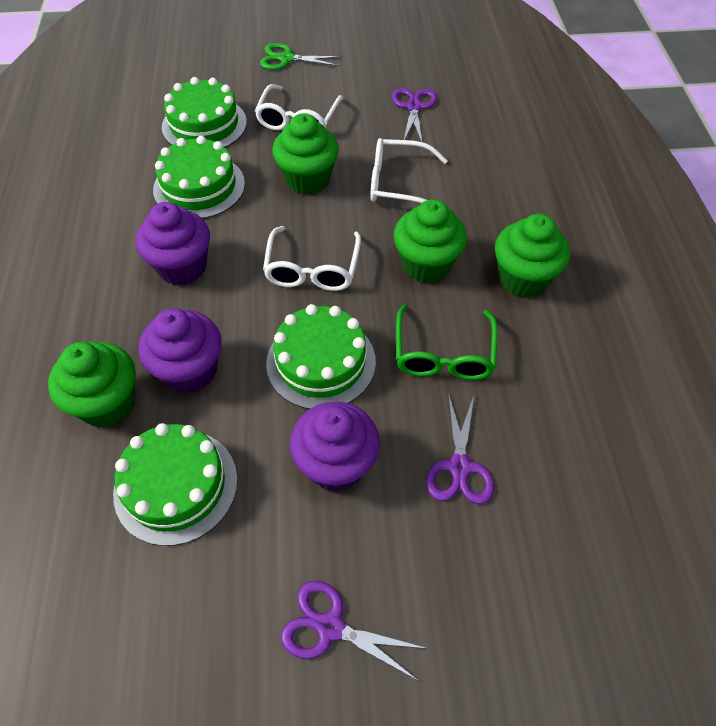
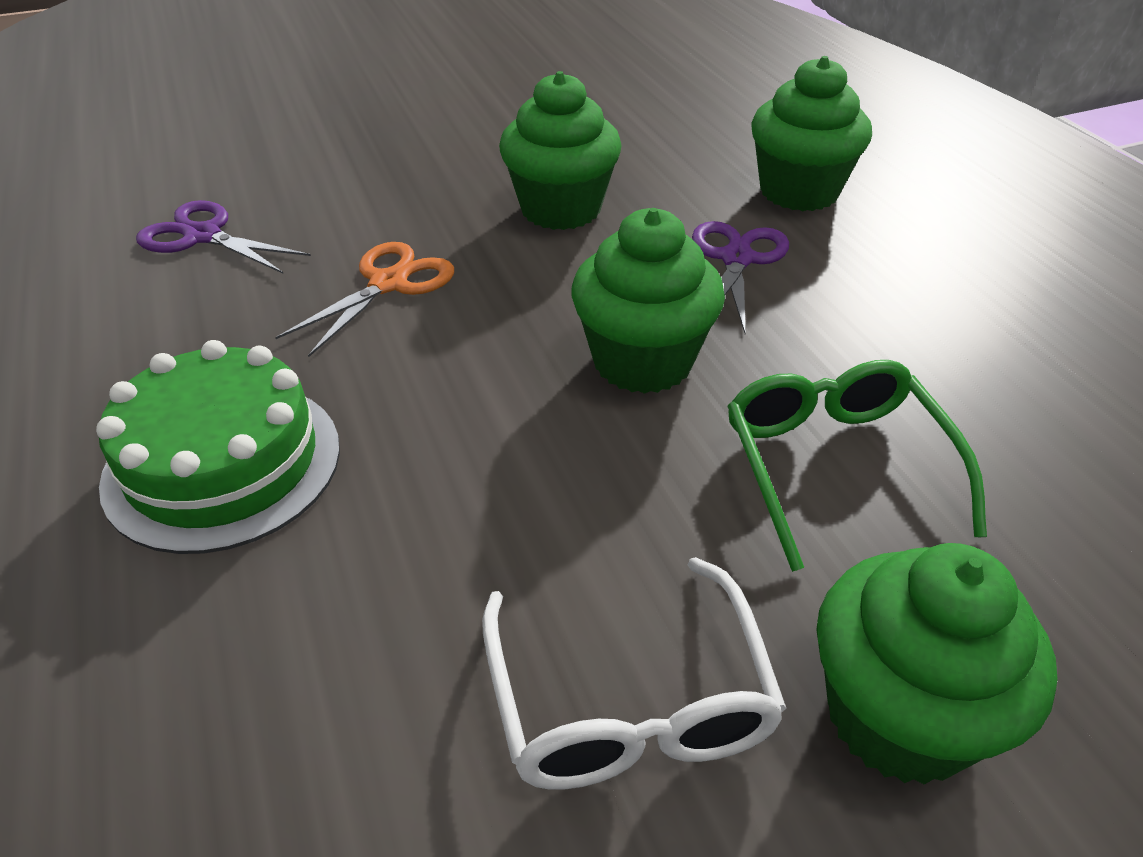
green cake: [113,423,238,546] [153,136,245,219] [162,77,247,148] [266,304,376,409] = 4 -> [96,340,340,554] = 1
green scissors: [260,43,342,70] = 1 -> none = 0
orange scissors: none = 0 -> [275,242,454,357] = 1
purple cupcake: [136,202,210,286] [138,308,222,394] [290,402,380,491] = 3 -> none = 0
purple scissors: [281,581,428,680] [392,88,437,142] [426,393,494,504] = 3 -> [136,200,311,274] [692,221,789,333] = 2
white glasses: [255,84,343,130] [263,226,361,291] [370,138,448,203] = 3 -> [482,557,786,789] = 1

